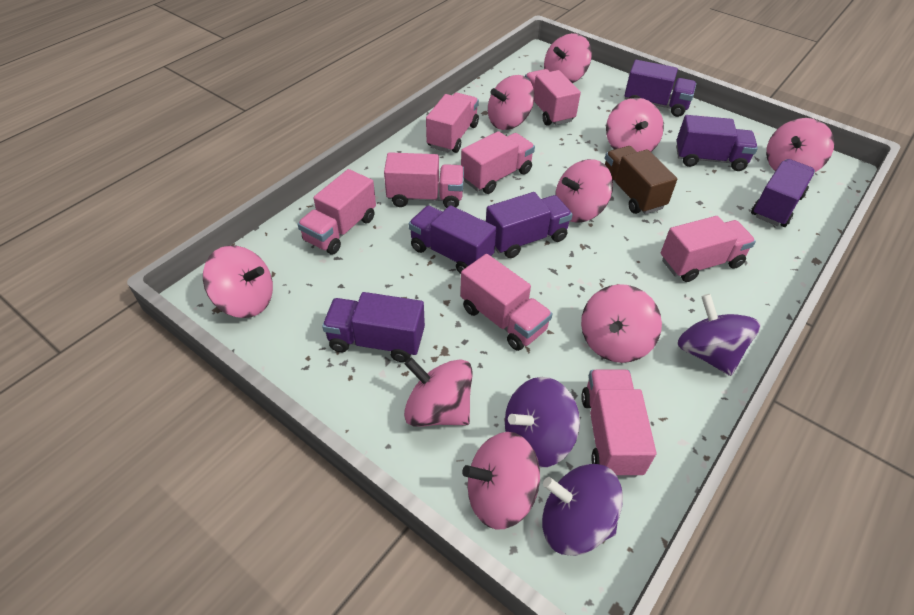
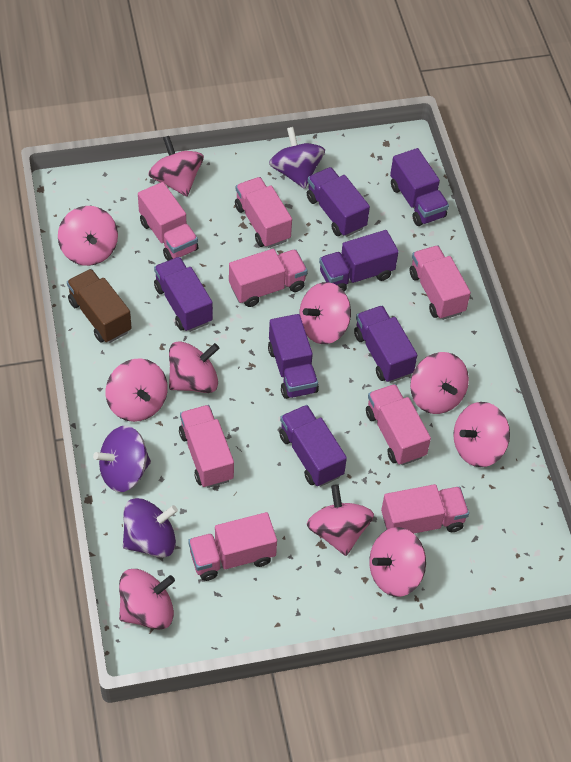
pink spinning top: [203,245,273,318] [404,357,473,427] [462,432,540,530] [488,75,535,130] [544,33,592,83] [555,159,613,223] [581,284,662,363] [606,98,664,152] [766,118,834,173] = 9 -> [58,206,118,266] [106,358,168,422] [119,569,175,630] [149,136,204,197] [169,341,219,393] [299,282,351,344] [307,484,374,556] [369,527,426,597] [410,352,469,414] [453,402,510,467] = 10
purple truck: [322,292,425,362] [409,205,497,274] [486,192,573,258] [624,60,696,117] [676,115,758,171] [751,159,815,227] = 6 -> [154,257,213,332] [268,314,319,399] [279,405,347,487] [307,167,370,237] [319,230,399,292] [354,306,417,383] [390,148,449,226] = 7

